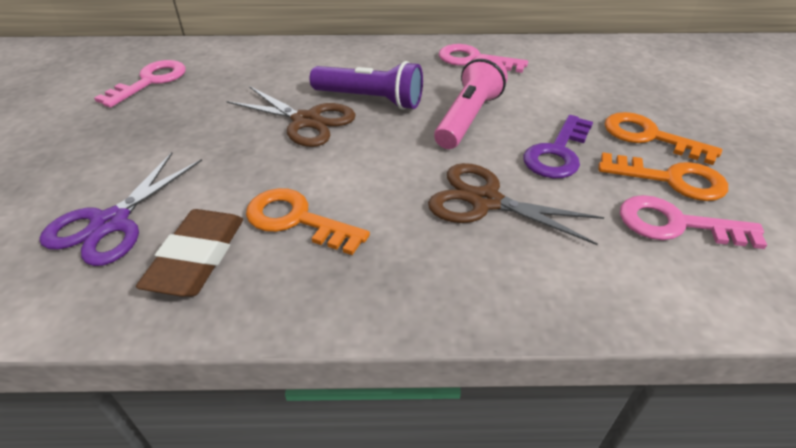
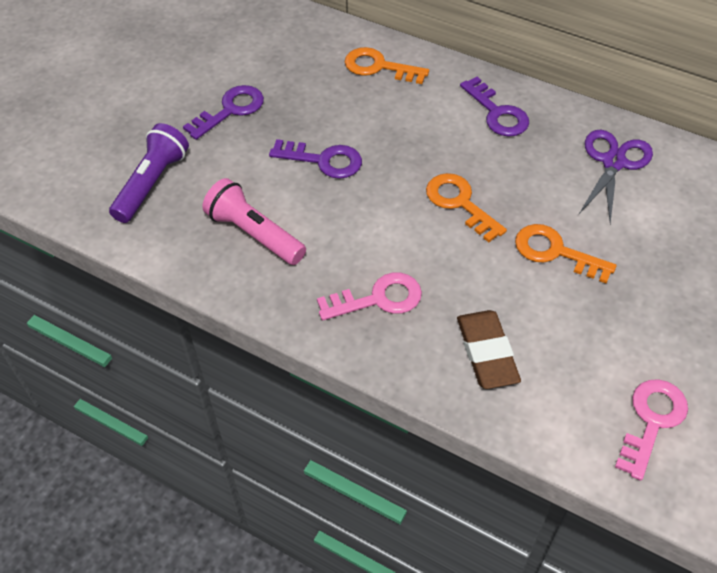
brown scissors: [226,86,356,147] [428,163,604,245] = 2 -> none = 0
pink key: [94,60,186,108] [439,44,528,73] [620,195,767,249] = 3 -> [317,272,422,320] [615,379,688,481] = 2
purple key: [523,115,593,178] = 1 -> [183,85,264,140] [269,139,362,179] [460,77,529,137] = 3

